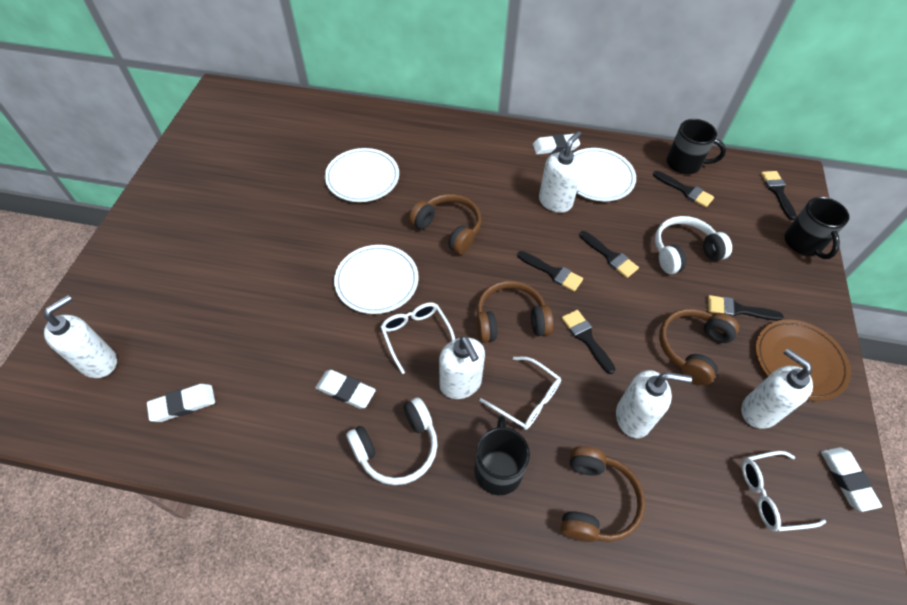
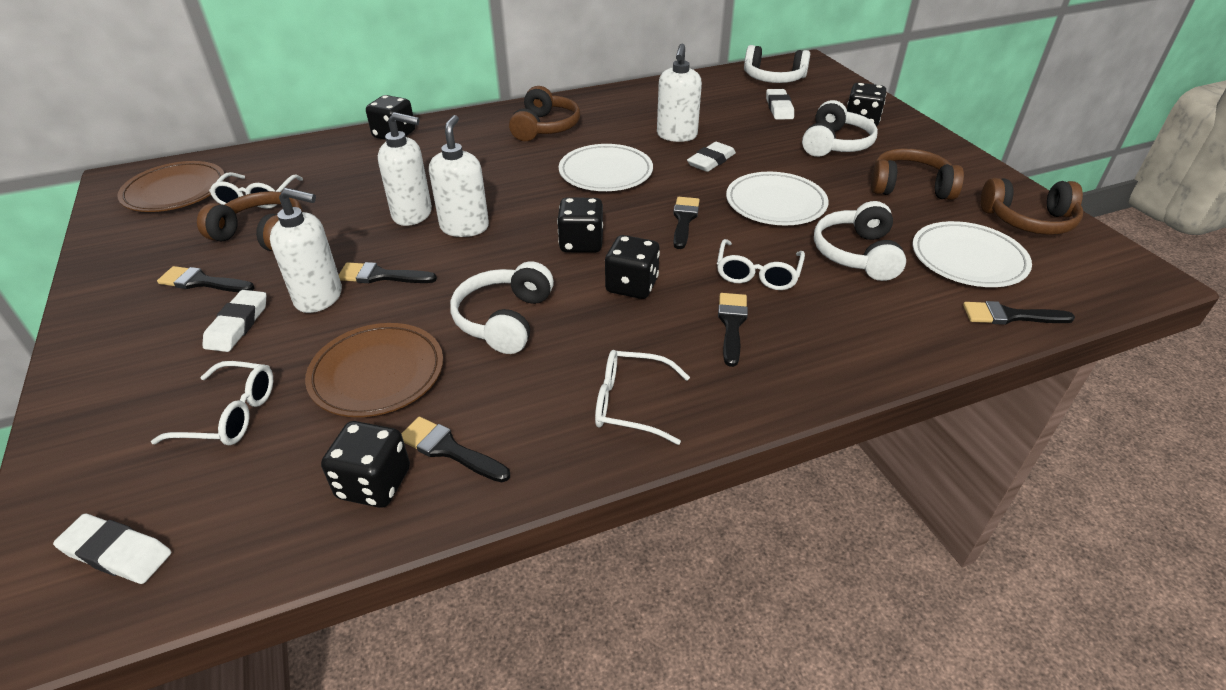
black dice: none = 0 -> [321,421,410,508] [366,95,415,140] [557,197,603,253] [605,235,660,299] [847,83,887,127] = 5
black mug: [474,415,530,495] [667,119,726,174] [784,197,849,259] = 3 -> none = 0
brown plate: [755,320,851,401] = 1 -> [117,161,225,212] [305,323,443,417] = 2
white glasses: [380,302,455,374] [479,357,561,430] [742,451,826,531] = 3 -> [151,361,273,446] [209,172,303,209] [595,350,690,445] [717,239,805,290] = 4
white headphones: [346,397,437,485] [655,216,732,274] = 2 -> [450,261,554,354] [744,45,810,83] [802,100,878,157] [814,201,906,281] = 4
white soap dispenser: [44,295,117,378] [439,336,485,399] [539,131,582,213] [616,370,692,438] [741,348,813,429] = 5 -> [270,188,342,313] [378,112,432,226] [429,115,489,237] [657,44,702,142] = 4

